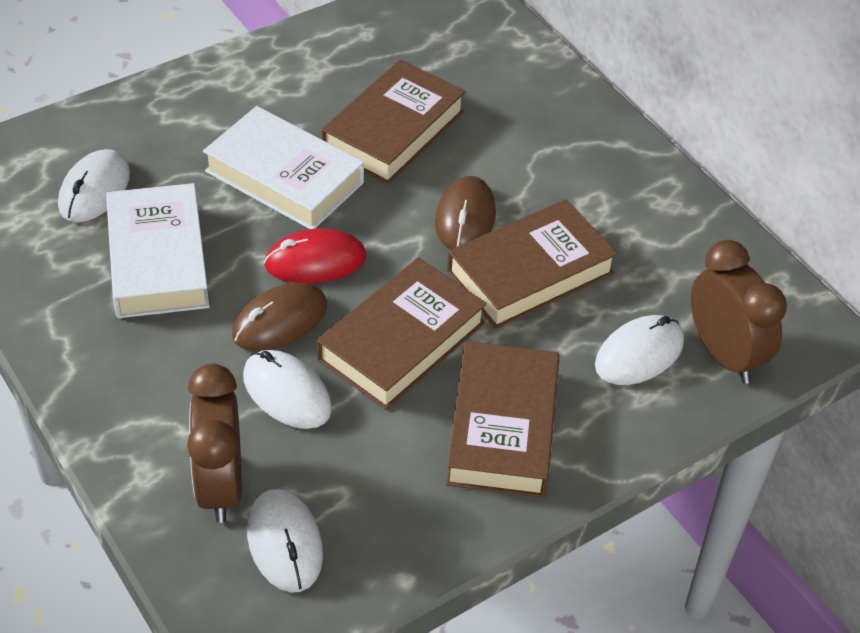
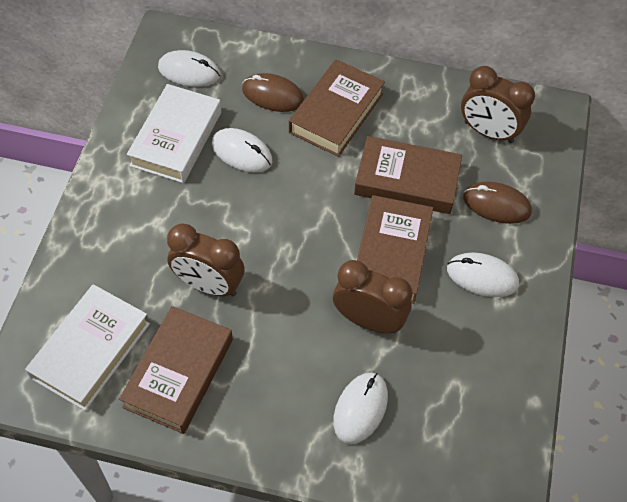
brown clock: [187,364,241,523] [691,240,787,384] = 2 -> [167,223,245,296] [333,260,413,334] [461,66,535,143] = 3
red mouse: [264,228,366,284] = 1 -> none = 0

